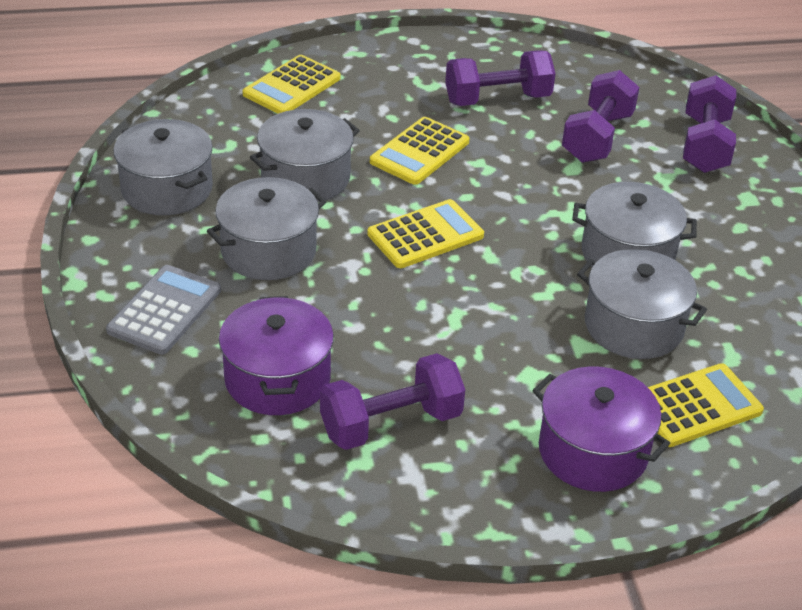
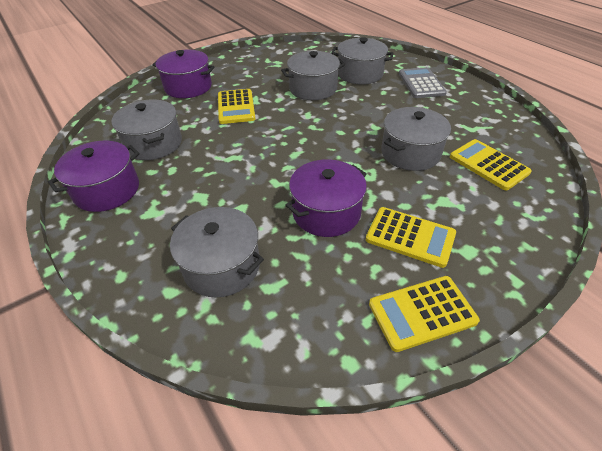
purple dumbbell: [320,353,465,450] [445,50,556,106] [562,70,639,163] [683,75,736,173] = 4 -> none = 0
purple pot: [219,296,334,415] [532,366,670,492] = 2 -> [48,140,140,212] [152,50,215,98] [285,159,367,237] = 3

